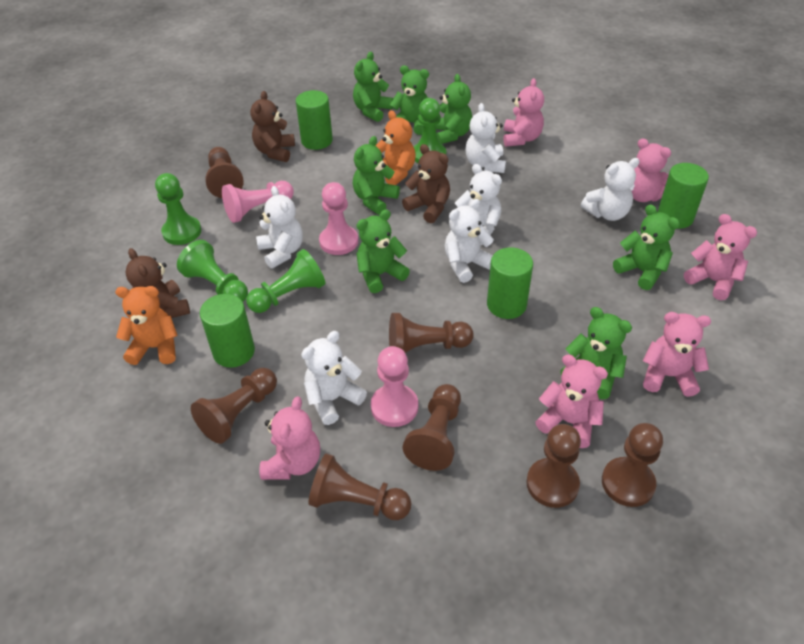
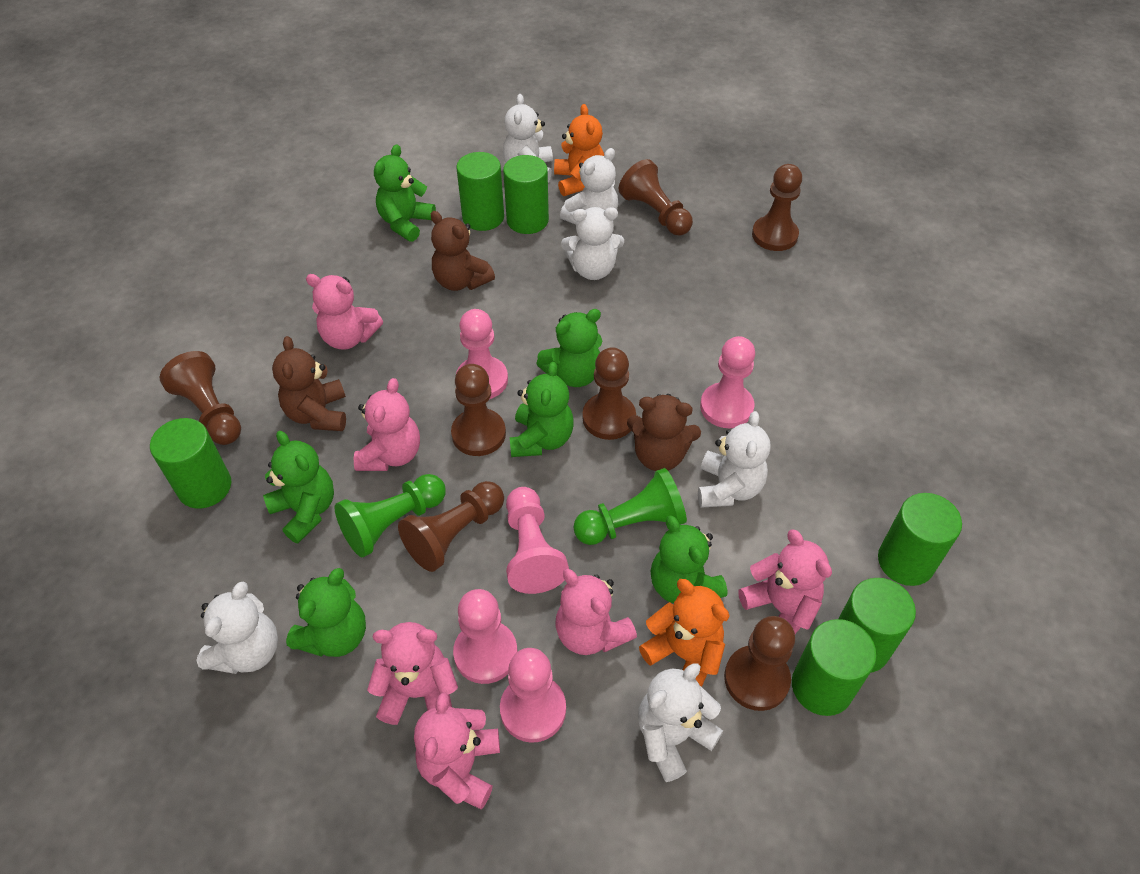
green cylinder: [200,294,255,368] [296,90,333,150] [487,248,533,319] [658,163,709,229] = 4 -> [150,418,231,509] [456,152,504,231] [503,155,549,234] [792,619,877,716] [839,578,916,673] [878,493,962,586] = 6
green pawn: [155,173,201,245] [177,240,248,302] [246,249,325,313] [414,98,446,163] = 4 -> [334,474,446,557] [573,468,687,545] = 2
green teddy bear: [353,52,393,122] [353,136,400,215] [356,209,410,293] [390,65,429,135] [436,74,472,144] [560,307,632,399] [613,204,680,290] = 7 -> [263,431,334,543] [286,568,366,657] [374,145,436,242] [510,362,574,457] [536,309,602,387] [650,515,727,603] = 6
pink pawn: [222,181,294,223] [319,182,358,255] [371,346,418,427] = 3 -> [453,589,517,684] [456,309,508,399] [500,648,566,743] [506,487,569,594] [700,336,755,428] = 5

